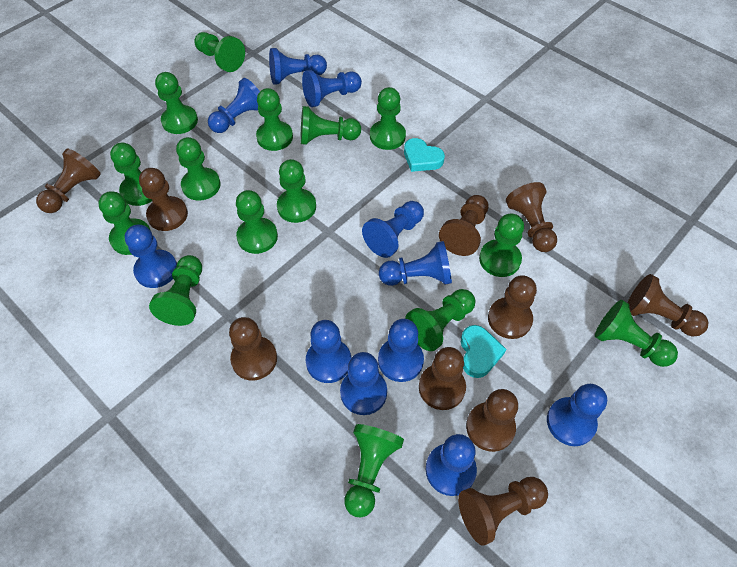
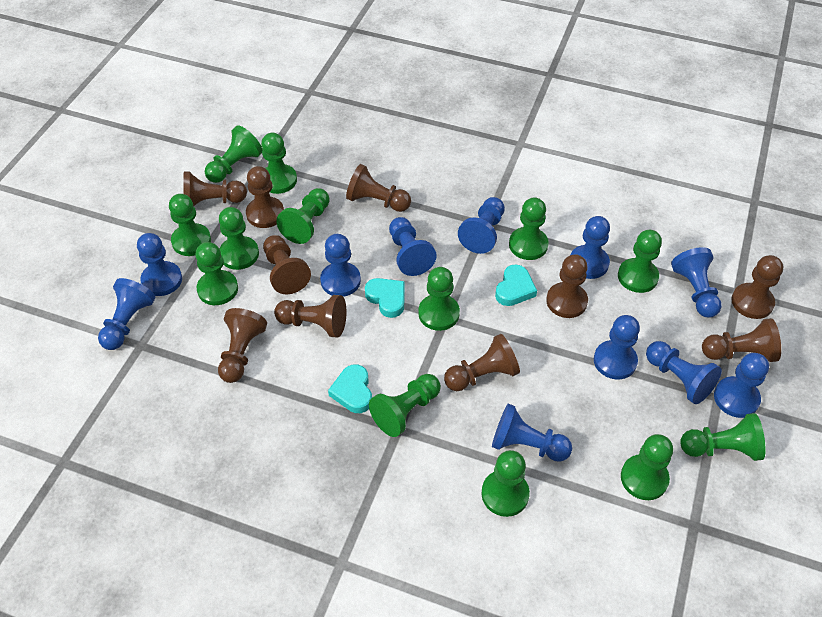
green pawn: [98,191,151,255] [110,143,152,206] [149,255,202,326] [155,72,198,134] [176,137,221,201] [194,32,245,72] [236,190,278,254] [256,88,293,151] [277,159,316,223] [301,106,361,145] [344,424,404,518] [370,87,406,150] [405,289,475,351] [479,214,524,277] [595,300,678,367] = 15 -> [169,194,211,256] [195,242,238,305] [205,125,263,183] [219,207,259,270] [261,133,297,194] [276,188,330,244] [369,374,441,437] [418,267,460,331] [481,450,530,517] [509,197,549,260] [618,230,662,293] [621,434,673,500] [680,413,766,461] = 13
turquoise heart: [404,138,445,172] [461,325,506,378] = 2 -> [328,364,372,413] [365,278,405,318] [495,265,537,306] = 3

